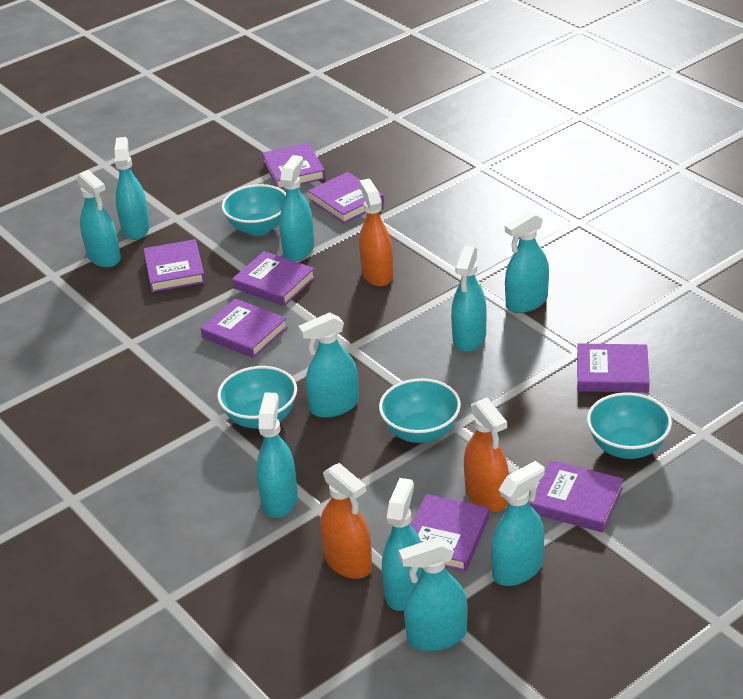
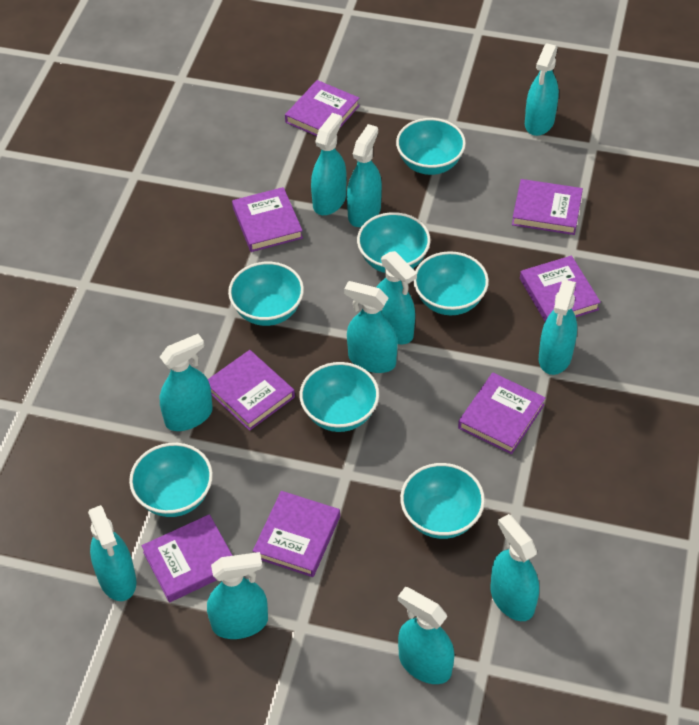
orange spray bottle: [320,463,372,579] [359,179,393,287] [464,398,509,512] = 3 -> none = 0
turquoise bowl: [217,366,297,429] [222,184,286,236] [379,378,461,443] [587,392,672,459] = 4 -> [129,443,213,517] [228,262,304,326] [300,362,379,432] [357,212,430,273] [396,118,466,175] [400,463,485,539] [413,251,489,315] = 7
turquoise spray bottle: [77,170,121,267] [115,137,150,240] [256,393,298,518] [279,155,315,261] [298,312,359,418] [382,478,422,611] [399,537,468,651] [451,246,486,352] [491,461,544,586] [505,211,549,313] = 10 -> [88,505,136,601] [160,334,213,431] [207,552,268,639] [311,113,347,215] [344,281,398,373] [347,124,382,227] [376,251,417,345] [398,587,454,684] [491,514,539,621] [525,43,559,136] [539,280,577,375] = 11

